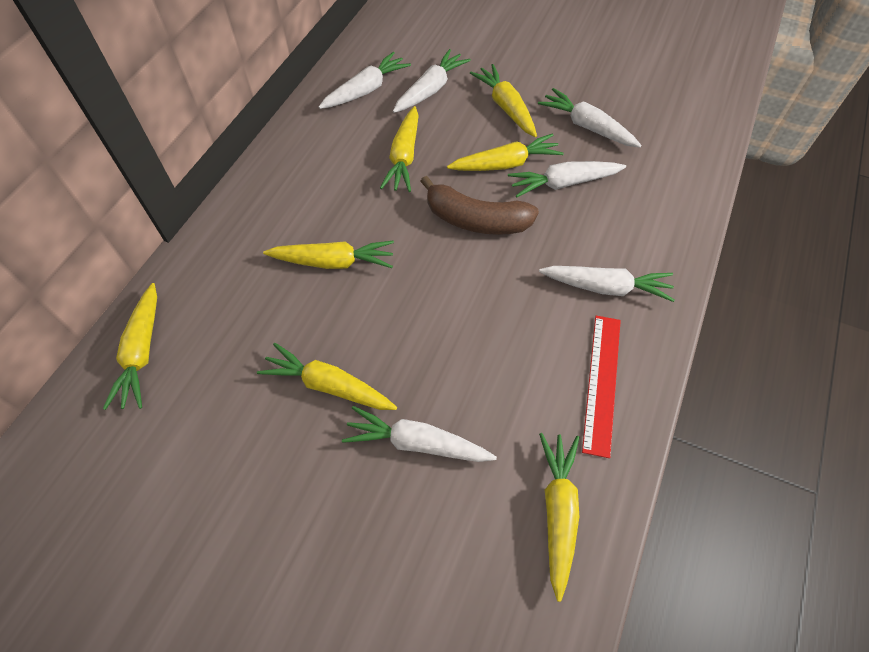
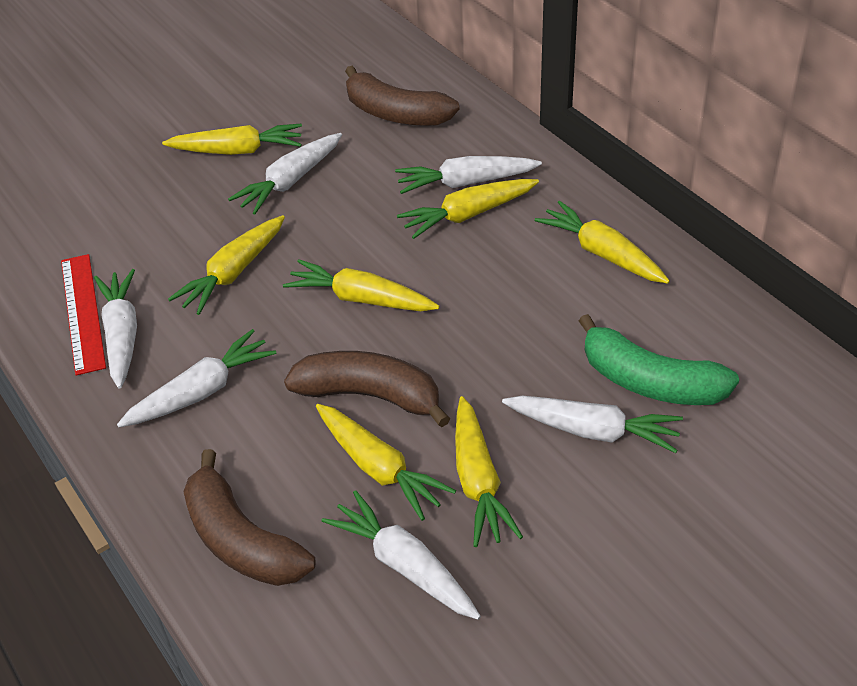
brown banana: [420,176,539,235] = 1 -> [183,449,316,586] [284,351,450,427] [345,66,460,126] = 3
green banana: none = 0 -> [579,314,739,405] = 1

